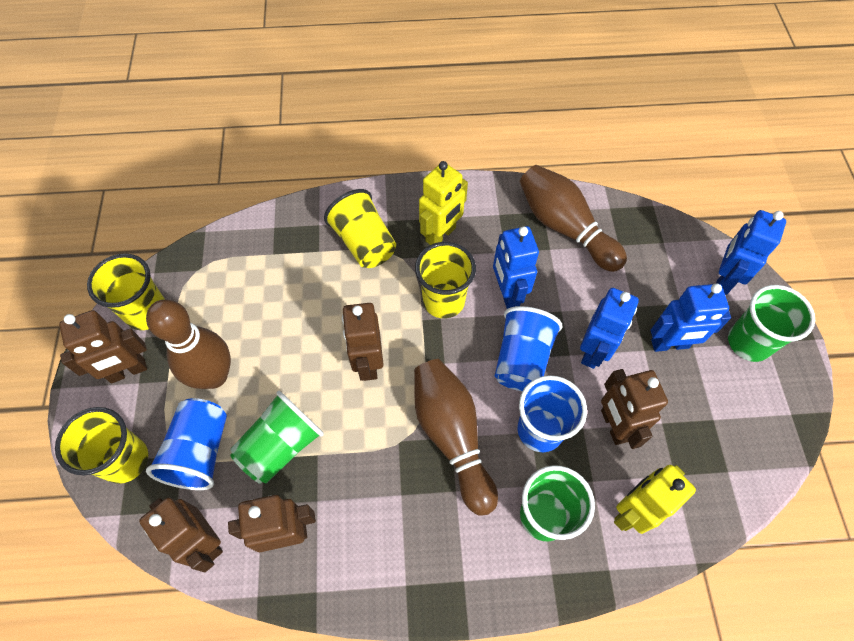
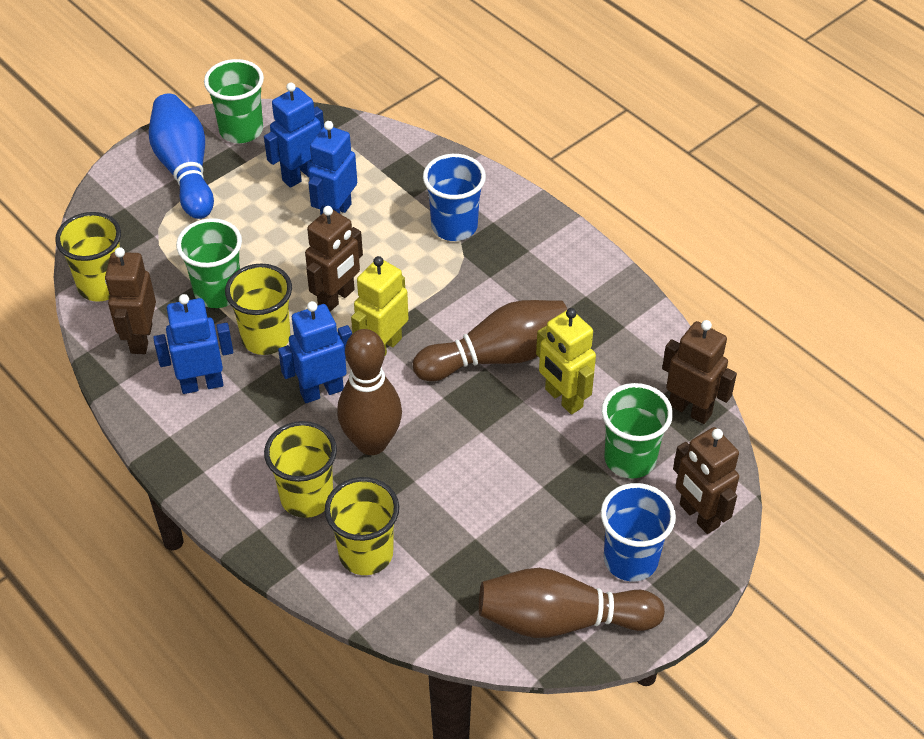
blue bowling pin: none = 0 -> [149,94,214,219] = 1
blue cup: [146,398,227,490] [495,306,563,391] [517,375,587,452] = 3 -> [423,154,486,241] [601,483,676,581] = 2
brown robot: [59,310,147,383] [139,498,223,572] [228,495,316,552] [342,303,384,381] [601,369,668,449] = 5 -> [105,247,156,354] [305,206,363,312] [662,320,737,424] [673,427,739,534] = 4

